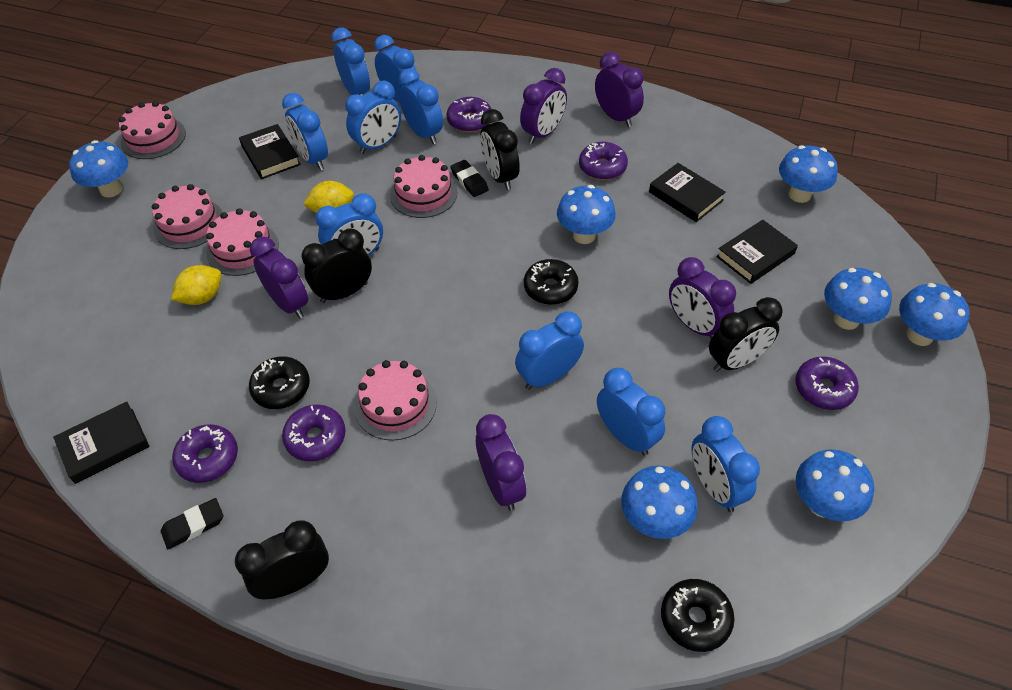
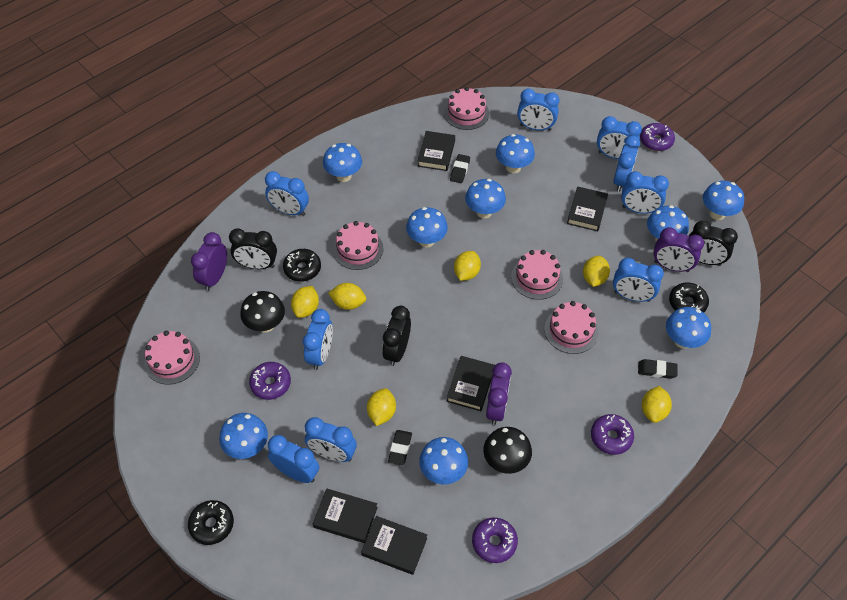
black book: [53,402,150,484] [239,124,301,179] [649,163,726,222] [716,220,798,284] = 4 -> [313,488,378,543] [361,516,427,575] [418,131,455,171] [447,356,495,411] [567,186,608,231] = 5
black clock: [235,520,329,599] [301,229,372,303] [480,109,520,190] [709,297,783,372] = 4 -> [229,228,277,269] [382,306,411,366] [689,221,738,266] = 3
black eraser: [161,498,223,549] [450,160,489,197] = 2 -> [388,430,412,466] [450,154,470,183] [638,359,678,379] = 3
black mushroom: none = 0 -> [240,291,285,332] [483,427,532,474] = 2
blue mushroom: [69,140,128,198] [557,185,616,244] [621,466,698,539] [779,145,838,203] [796,449,874,521] [824,268,892,330] [899,283,970,346] = 7 -> [219,413,268,459] [323,143,362,182] [406,207,448,247] [419,437,468,484] [465,179,506,218] [496,134,535,173] [647,205,689,242] [666,307,711,349] [703,181,744,220] = 9
purple clock: [250,237,308,319] [476,414,526,511] [520,68,567,144] [595,52,644,127] [669,257,736,339] = 5 -> [191,232,227,291] [486,362,512,425] [653,227,704,272] = 3
purple donut: [172,424,238,483] [282,404,345,461] [447,97,492,132] [579,142,628,180] [795,356,859,410] = 5 -> [249,362,291,400] [472,518,518,563] [591,414,634,455] [640,123,675,151] = 4
yellow lemon: [171,265,222,305] [303,181,354,213] = 2 -> [291,286,319,318] [328,283,366,310] [367,388,396,426] [454,251,481,281] [583,256,610,287] [642,386,672,423] = 6

